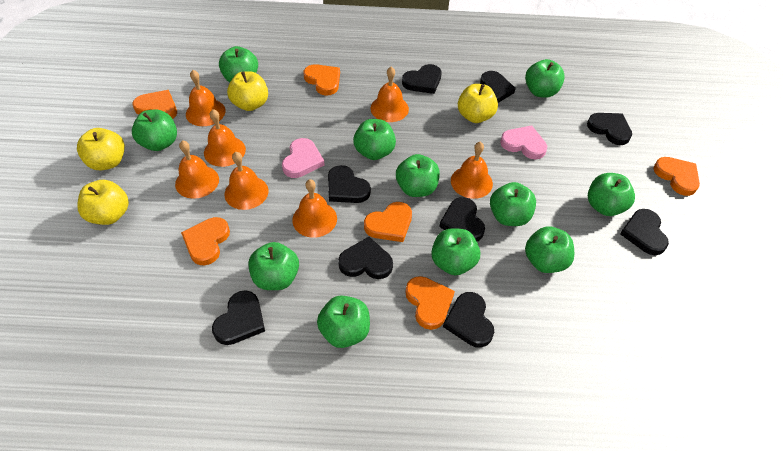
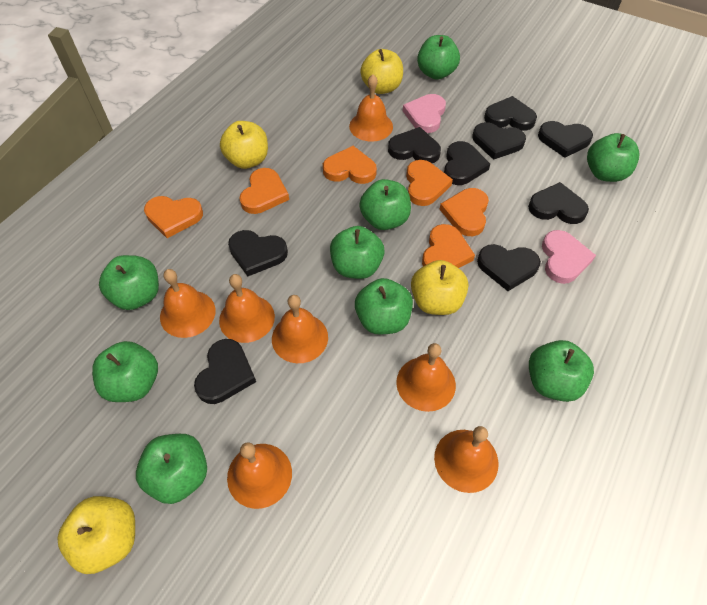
green apple: [132,110,177,151] [219,46,258,82] [248,242,299,290] [317,295,370,348] [353,119,396,160] [396,154,440,197] [431,228,480,275] [490,182,536,226] [525,59,565,98] [525,226,574,273] [588,173,635,216] = 11 -> [92,341,158,402] [99,255,159,310] [136,434,207,504] [330,226,385,279] [355,278,413,334] [359,179,411,230] [417,35,460,80] [529,340,594,402] [587,133,639,182] = 9

